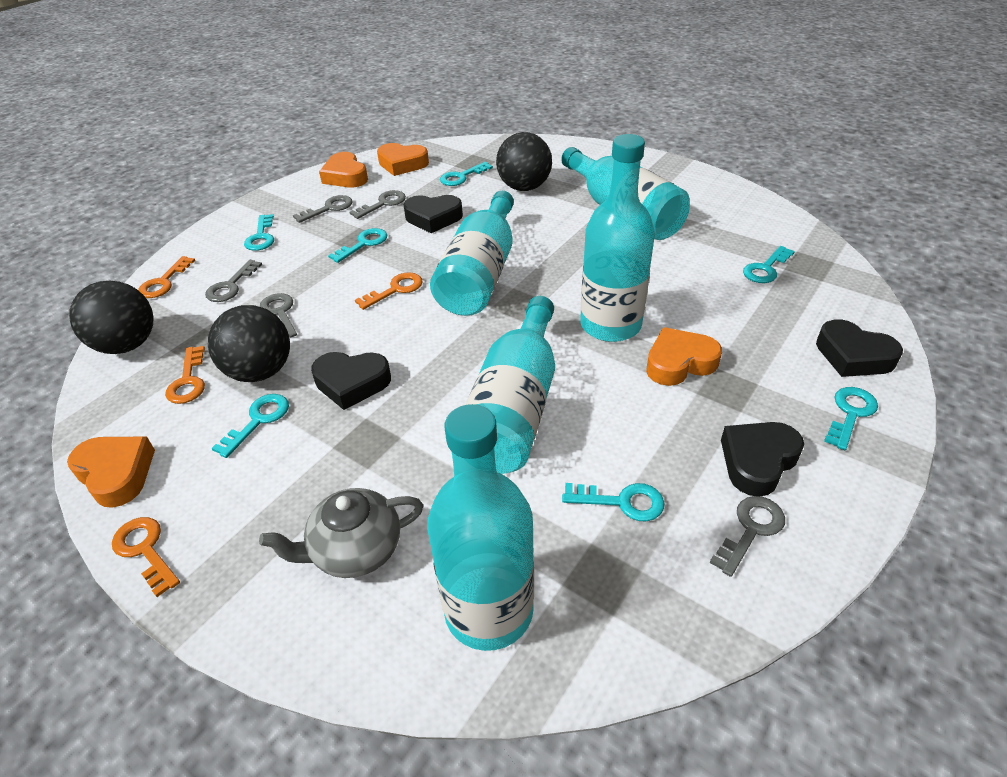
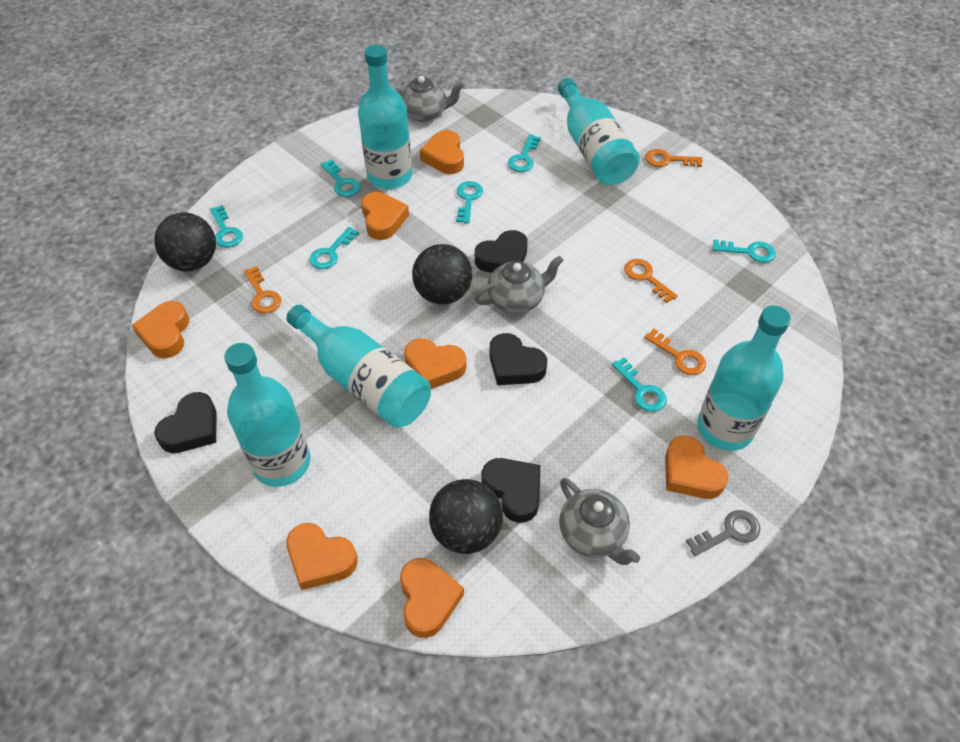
grey key: [205,260,262,302] [260,293,297,337] [293,195,353,223] [350,190,406,219] [710,496,785,577] = 5 -> [686,510,760,556] = 1
grey teapot: [259,488,423,578] = 1 -> [395,76,464,122] [474,256,564,314] [559,478,640,565] = 3
orange heart: [67,437,155,508] [319,152,368,188] [377,143,429,176] [646,327,722,386] = 4 -> [132,301,189,359] [286,523,358,590] [361,192,409,240] [400,558,464,638] [404,338,466,389] [420,130,464,174] [665,435,728,499] = 7

